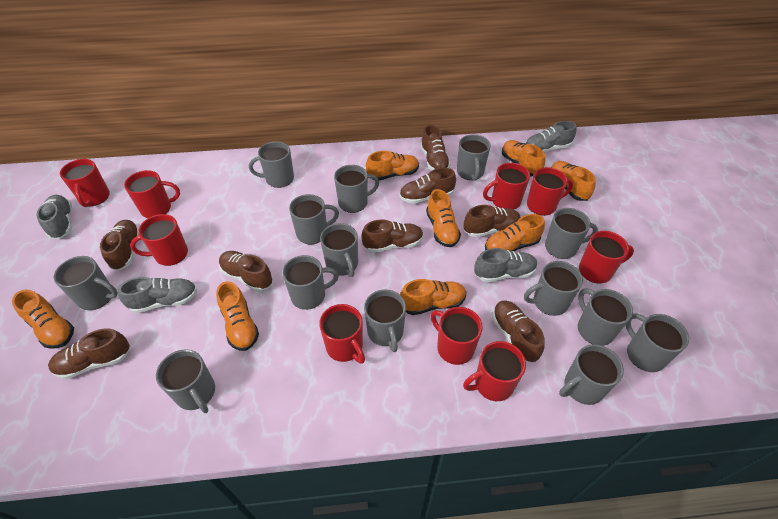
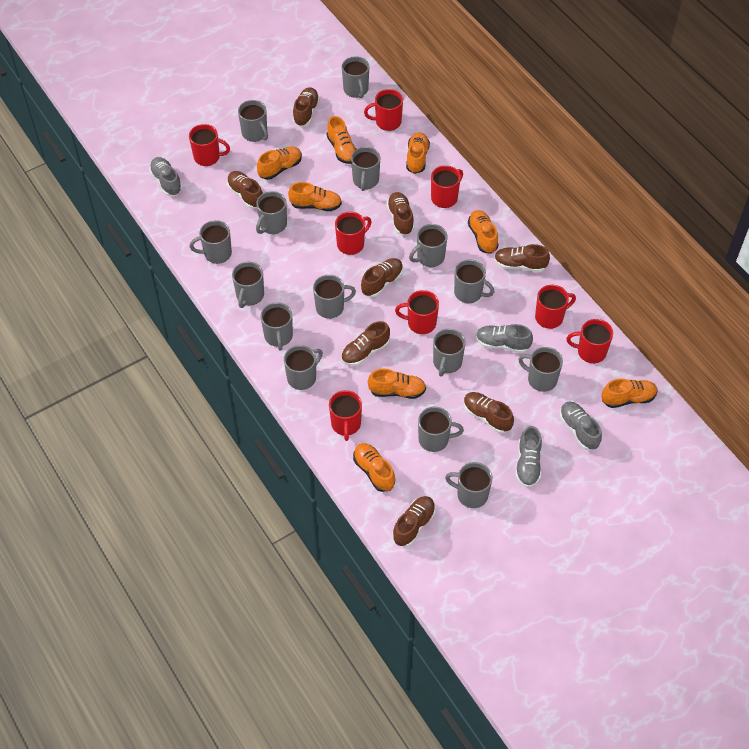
grey mug: [54,256,118,310] [156,349,215,413] [249,141,294,188] [282,255,339,310] [289,194,339,244] [320,223,358,277] [334,165,379,213] [364,290,406,352] [457,134,491,181] [524,261,583,316] [545,208,598,259] [559,344,624,405] [578,288,633,346] [626,313,689,372] = 14 -> [190,220,232,264] [232,262,264,308] [238,100,268,142] [256,191,287,234] [261,302,293,350] [284,345,323,390] [313,275,356,319] [342,56,369,98] [351,147,380,191] [409,224,448,267] [418,406,464,452] [433,329,466,376] [445,462,493,508] [454,260,494,303] [519,347,563,392] = 15
red mug: [60,159,110,207] [124,170,180,218] [130,214,188,266] [319,304,365,364] [430,307,483,365] [463,341,526,401] [483,163,530,209] [527,167,573,216] [579,231,634,284] = 9 -> [189,124,230,166] [329,390,362,441] [335,212,372,255] [364,89,403,131] [395,290,439,334] [431,165,463,208] [535,285,576,329] [566,319,613,363] = 8

